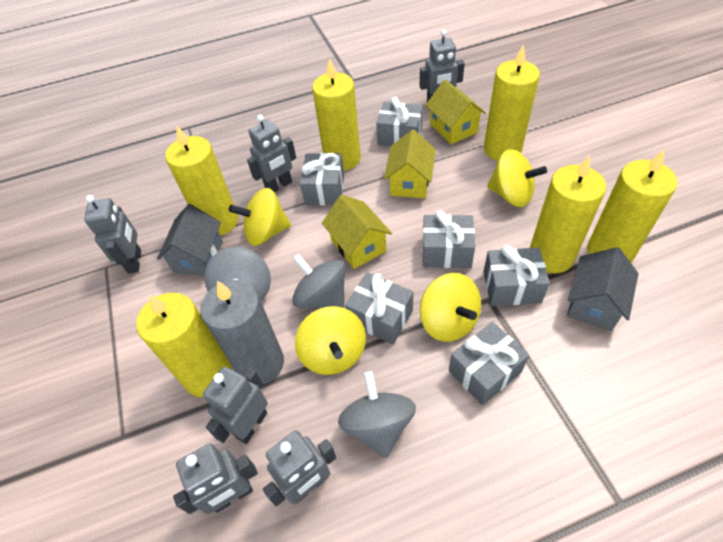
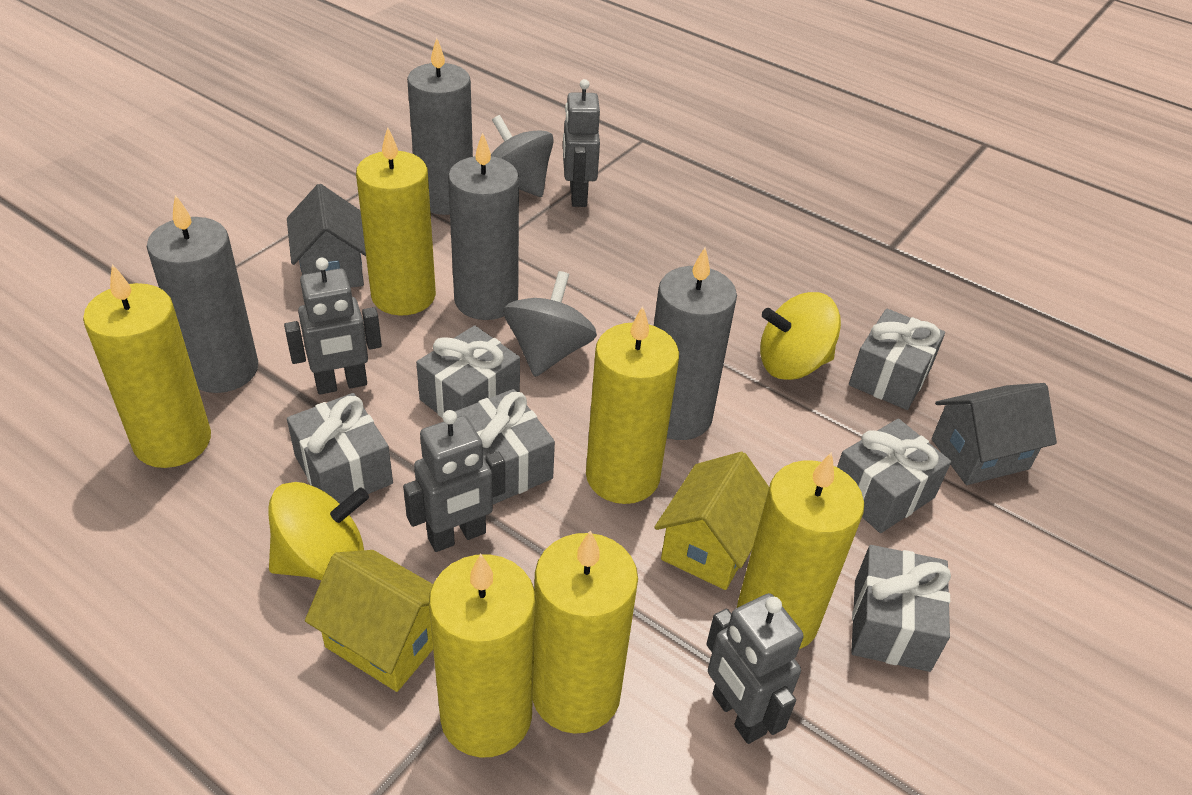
grey candle: [200,280,284,385] = 1 -> [147,195,258,393] [407,38,473,215] [448,132,519,320] [654,247,737,440] = 4
grey robot: [84,195,141,274] [173,443,258,514] [203,367,268,444] [247,115,296,192] [263,430,336,506] [420,30,465,102] = 6 -> [284,258,382,395] [403,410,505,552] [563,79,600,207] [707,593,803,744] = 4
grey spinning top: [204,247,271,301] [292,253,346,309] [338,371,416,458] = 3 -> [491,115,554,197] [503,271,597,377] = 2
yellow house: [322,195,392,269] [384,130,436,198] [426,79,486,144] = 3 -> [305,550,433,692] [654,452,769,590] = 2
yellow spinning top: [229,188,291,246] [295,306,366,375] [420,273,481,342] [487,149,547,207] = 4 -> [268,482,369,580] [760,292,841,380] = 2

